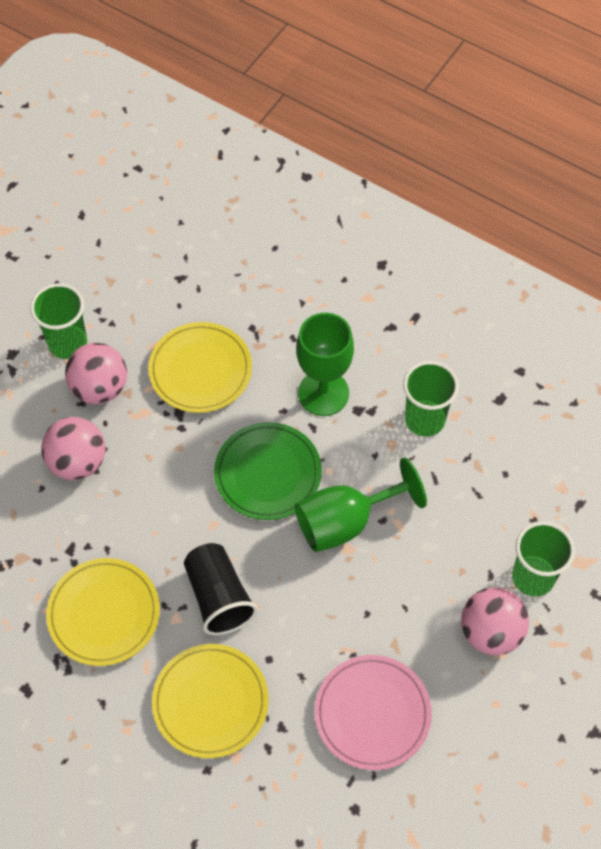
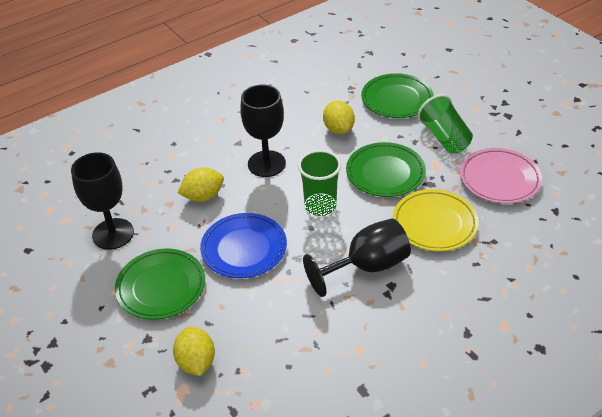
black cup: [184,543,258,635] = 1 -> none = 0
black goblet: none = 0 -> [71,152,134,250] [240,85,286,177] [303,218,411,297] = 3
blue plate: none = 0 -> [200,213,287,278] = 1
green cup: [30,283,87,359] [403,361,459,437] [512,521,575,597] = 3 -> [298,150,341,216] [417,94,473,153] = 2
green goblet: [295,457,427,552] [296,313,354,416] = 2 -> none = 0
green plate: [214,422,322,520] = 1 -> [115,249,205,320] [346,142,426,197] [361,73,434,118] = 3
pink ball: [41,417,105,480] [65,343,127,404] [461,587,529,655] = 3 -> none = 0
yellow lemon: none = 0 -> [173,327,215,376] [178,167,224,202] [323,101,355,134] = 3
yellow plate: [46,558,160,666] [148,322,252,413] [152,644,269,758] = 3 -> [393,189,479,251] = 1

